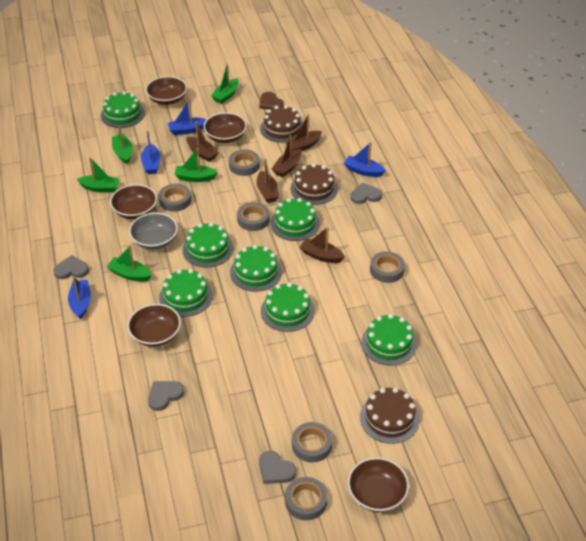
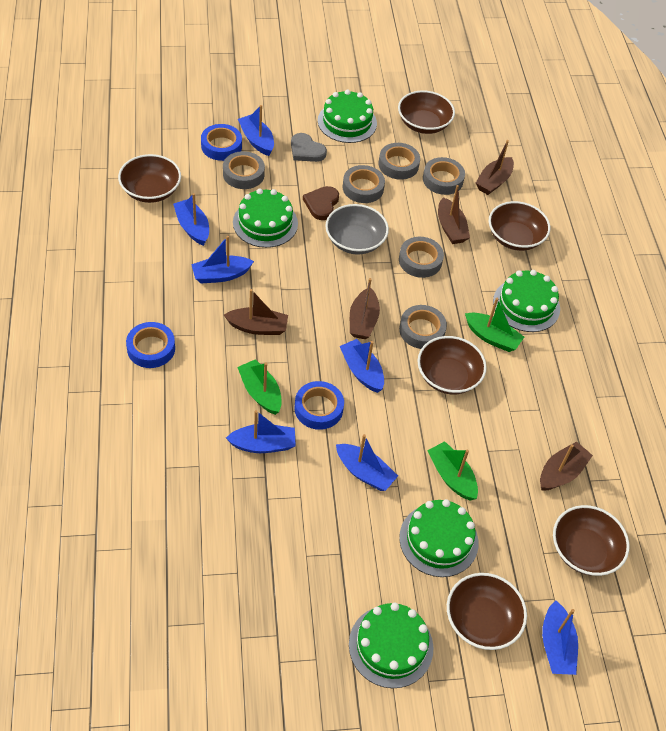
blue boat: [68,277,91,319] [141,131,161,174] [168,99,207,135] [344,142,386,177] = 4 -> [173,193,209,246] [191,236,254,283] [226,410,296,453] [238,105,274,156] [336,434,398,491] [340,339,384,393] [542,601,578,675] = 7
blue tape: none = 0 -> [126,322,175,368] [201,124,242,161] [295,381,344,430] = 3
brown bowl: [110,184,157,219] [127,304,181,347] [146,76,187,105] [203,112,247,143] [348,457,409,512] = 5 -> [118,154,181,203] [398,90,455,134] [418,336,487,394] [447,573,527,650] [489,201,550,251] [553,505,629,576] = 6
brown cake: [260,105,303,143] [291,163,338,205] [360,387,420,444] = 3 -> none = 0
green boat: [77,157,120,193] [107,245,152,282] [112,126,133,164] [175,148,218,182] [211,64,239,104] = 5 -> [237,359,282,415] [427,441,478,500] [465,298,524,352] = 3
green cake: [101,91,145,128] [159,269,213,317] [183,222,233,268] [230,245,282,292] [261,283,315,332] [271,198,320,241] [361,314,417,365] = 7 -> [233,189,298,248] [318,90,377,143] [349,603,433,688] [399,499,478,577] [493,270,560,332] = 5
grey heart: [53,255,89,279] [148,381,184,411] [259,451,296,484] [351,183,382,204] = 4 -> [291,133,327,162] = 1

